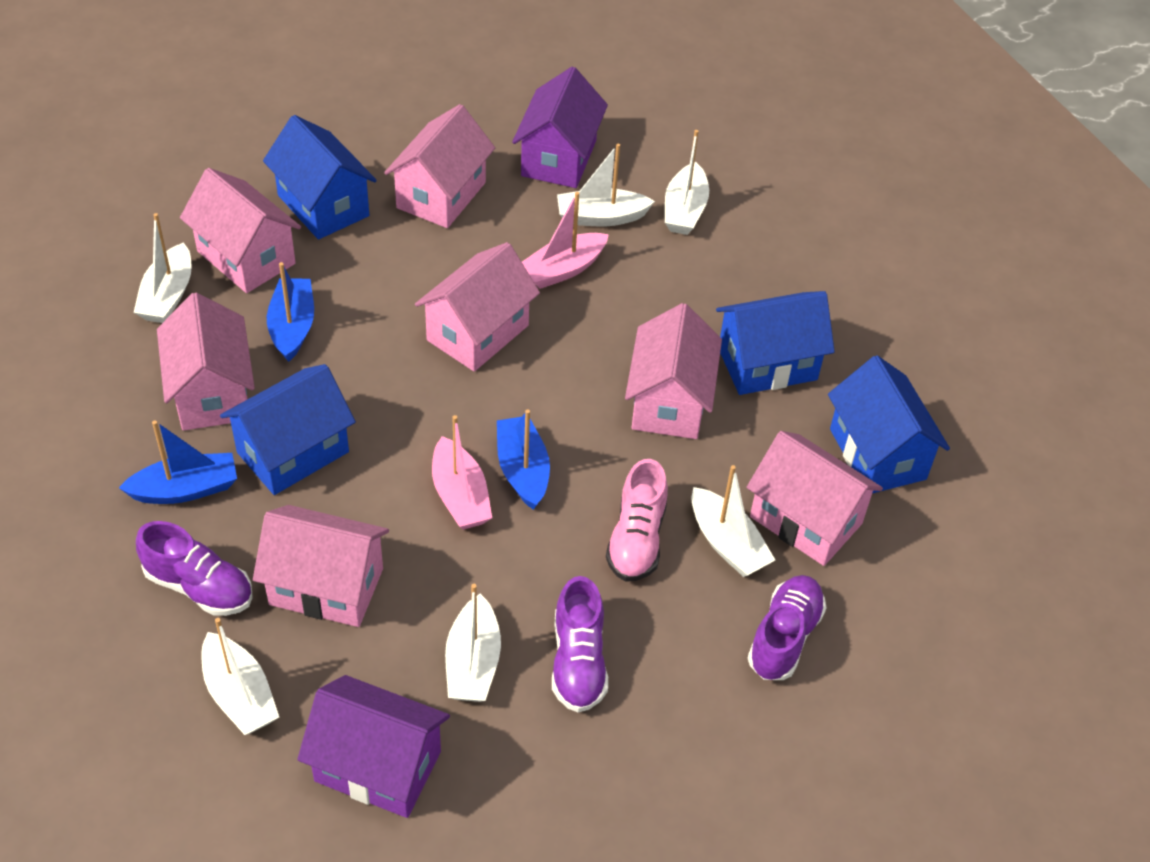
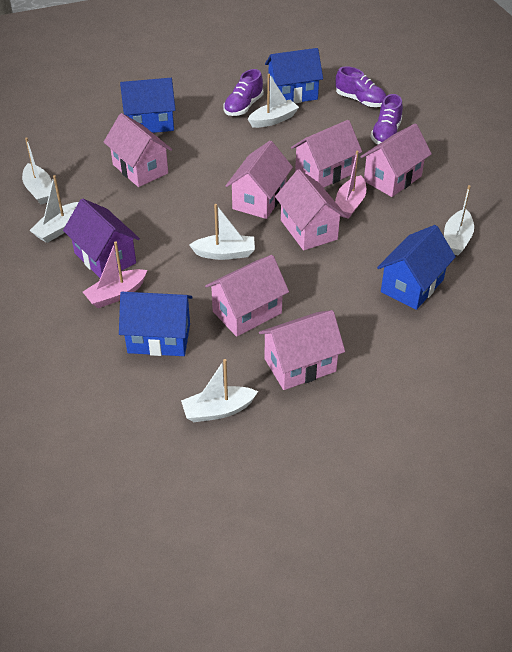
blue boat: [119,420,237,504] [267,262,314,362] [497,409,550,510] = 3 -> none = 0
pink shoe: [606,459,668,582] = 1 -> none = 0
purple house: [297,675,450,818] [512,67,608,188] = 2 -> [63,198,140,278] = 1

